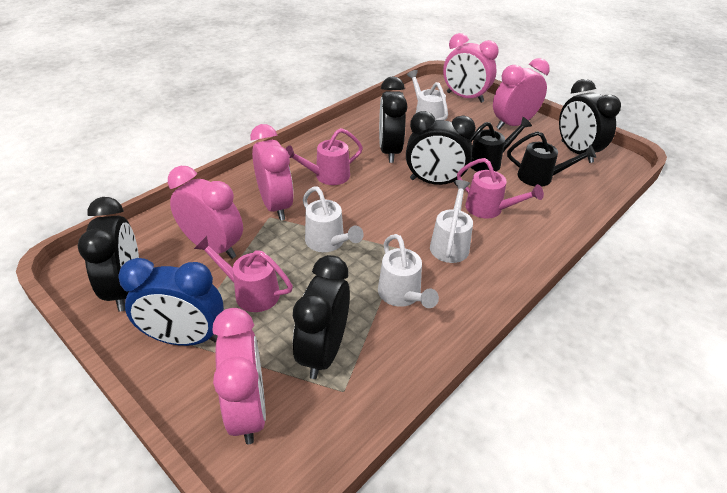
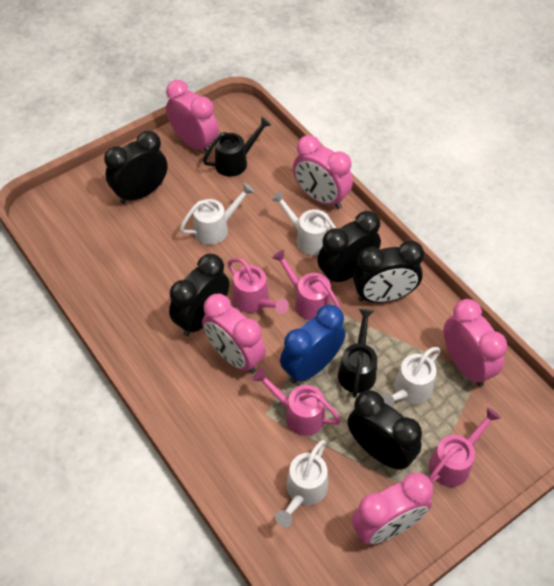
pink watering can: [194,236,293,312] [285,128,363,185] [457,158,544,219] = 3 -> [228,258,289,314] [252,368,341,436] [272,250,341,320] [429,407,501,487] = 4

